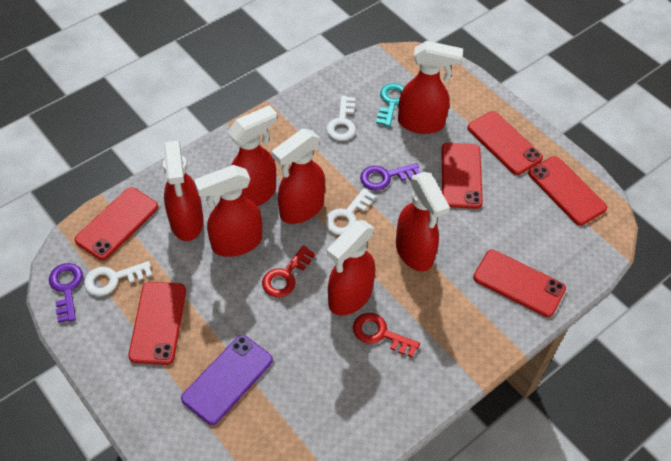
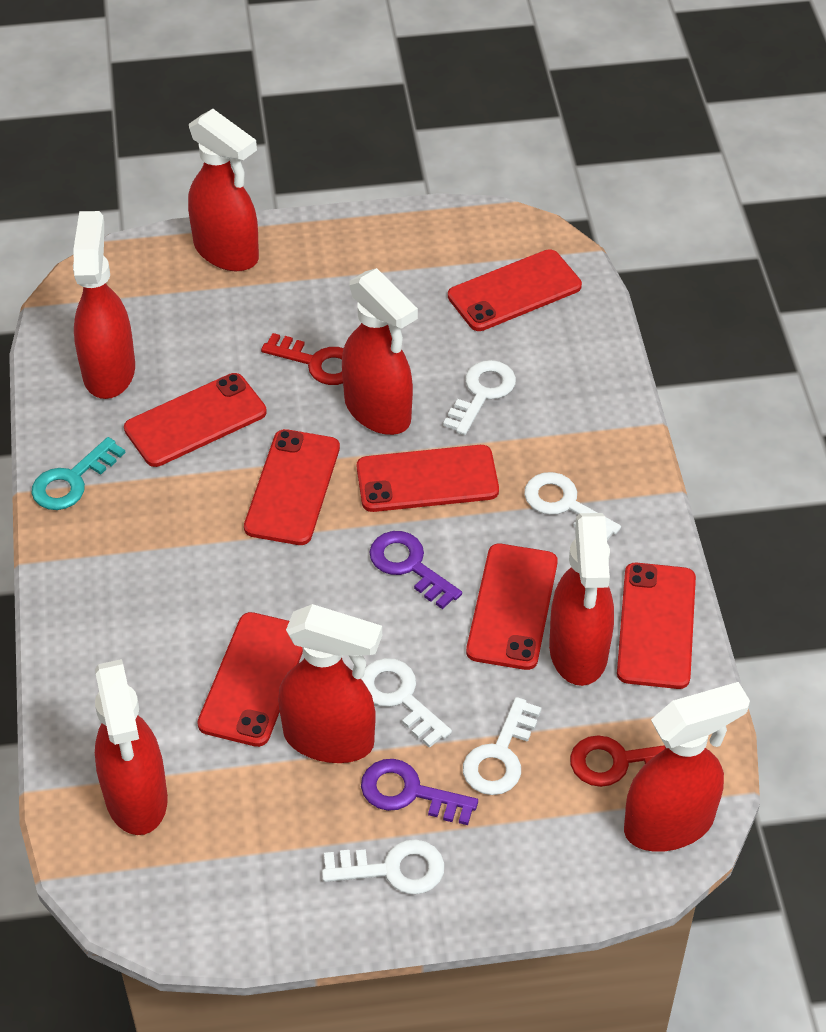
purple phone: [181,335,273,425] = 1 -> none = 0
red phone: [75,187,158,260] [128,282,186,365] [442,143,483,209] [467,111,543,175] [473,250,566,317] [528,156,607,226] = 6 -> [124,373,267,467] [197,612,303,747] [244,429,340,545] [357,445,499,512] [448,249,582,331] [466,544,558,670] [617,563,696,689] = 7
white key: [84,261,152,296] [325,188,376,235] [326,96,356,141] = 3 -> [322,840,444,894] [361,658,452,748] [443,360,516,435] [463,697,542,795] [524,472,621,540] = 5

